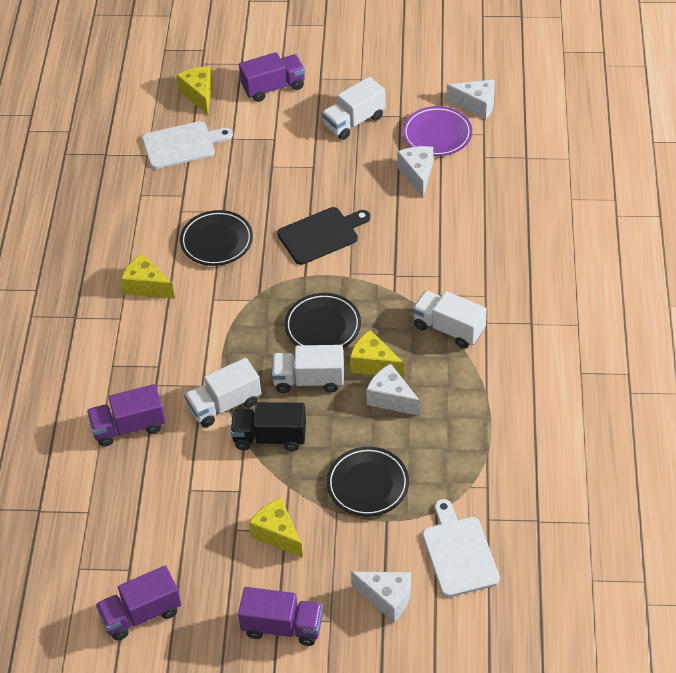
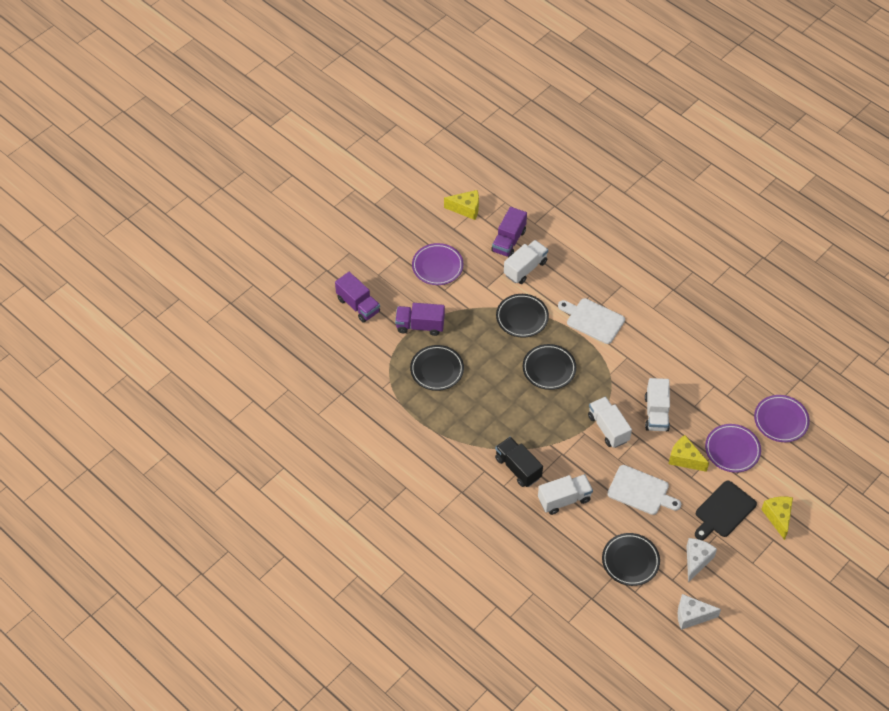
black plate: [180,210,253,266] [284,293,361,348] [327,447,409,517] = 3 -> [410,345,464,391] [496,294,549,338] [523,344,576,390] [602,533,660,586] = 4
purple plate: [402,106,472,156] = 1 -> [412,243,464,285] [705,424,761,473] [754,395,810,442] = 3
purple truck: [87,384,165,447] [96,565,181,641] [238,587,323,646] [239,52,305,102] = 4 -> [335,272,380,323] [395,303,445,336] [491,207,527,257] = 3
white cheese: [351,572,411,622] [366,363,420,416] [397,146,433,197] [446,80,495,120] = 4 -> [678,594,721,630] [686,538,717,582] = 2
yellow cheese: [121,253,175,299] [177,66,212,115] [249,498,303,558] [350,330,404,378] = 4 -> [444,190,479,220] [669,435,709,472] [761,497,793,540] = 3

